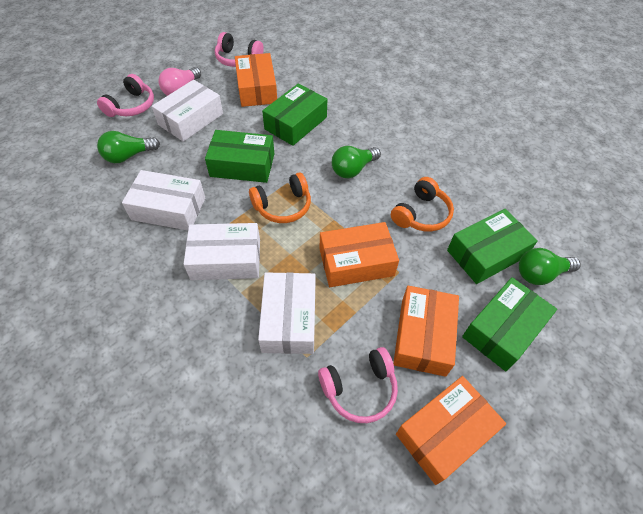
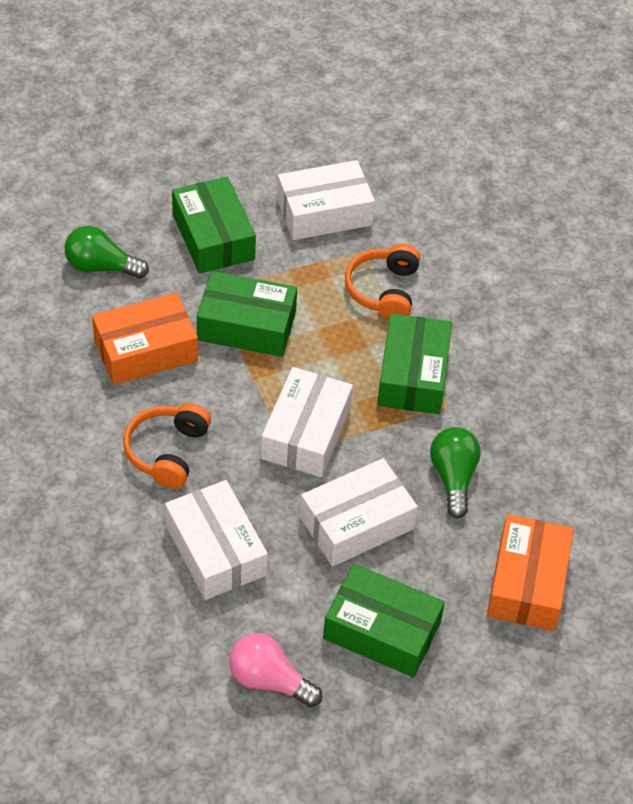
green light bulb: [97,131,160,163] [332,146,381,178] [519,248,581,285] = 3 -> [65,226,149,279] [430,427,481,518] = 2
orange box: [235,53,277,107] [319,222,399,287] [393,286,459,377] [396,376,506,485] = 4 -> [92,292,198,385] [487,514,574,631] = 2
pink headphones: [97,74,154,117] [215,32,264,67] [318,347,398,423] = 3 -> none = 0

